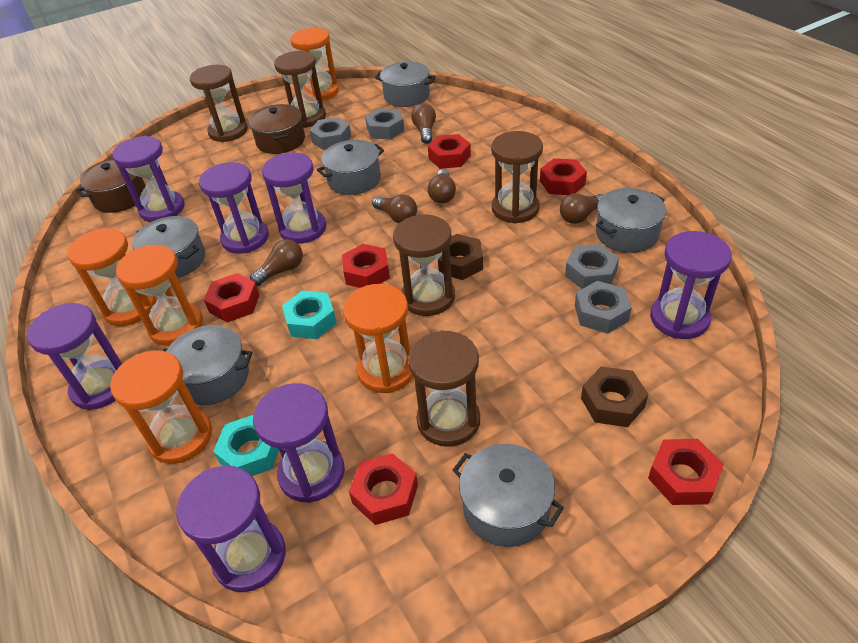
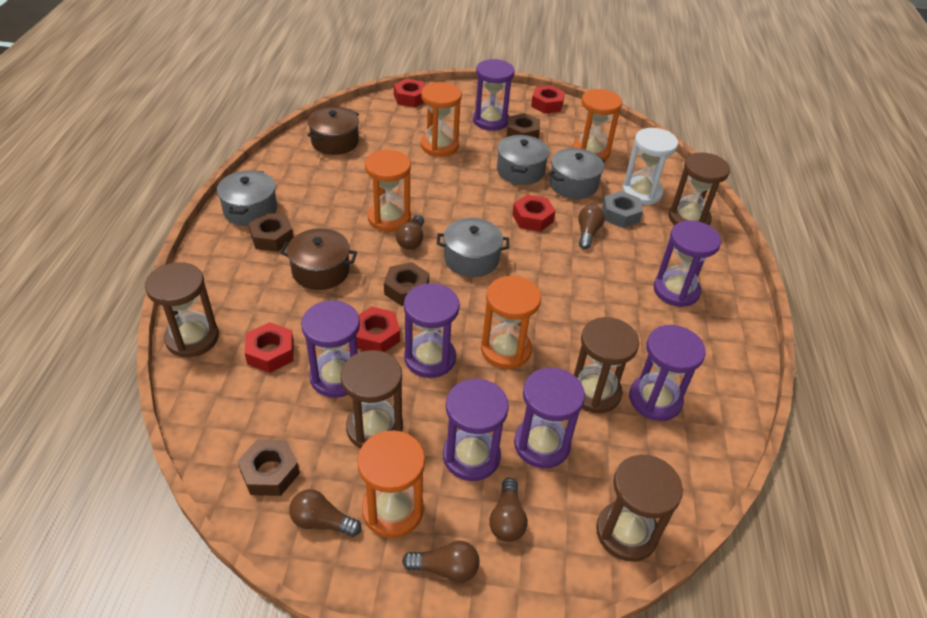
brown nut: [438,234,483,280] [581,367,648,427] = 2 -> [237,439,300,496] [248,213,294,252] [384,262,429,306] [507,113,540,139] = 4
grey nut: [309,117,352,150] [365,108,405,140] [565,244,619,289] [575,281,632,334] = 4 -> [602,191,643,228] = 1
grey pot: [132,216,205,278] [163,325,252,405] [317,140,384,195] [375,61,435,107] [453,444,564,547] [596,188,666,253] = 6 -> [217,170,277,226] [437,218,509,277] [497,135,549,185] [548,148,605,199] = 4
red nut: [204,273,260,322] [342,244,390,288] [349,453,418,525] [428,134,471,169] [540,158,587,195] [648,439,724,505] = 6 -> [244,322,294,373] [356,307,400,352] [394,78,425,107] [512,194,555,232] [531,85,565,114] = 5
turquoise nut: [213,415,279,476] [282,290,337,339] = 2 -> none = 0
white hourglass: none = 0 -> [622,128,678,205] = 1

